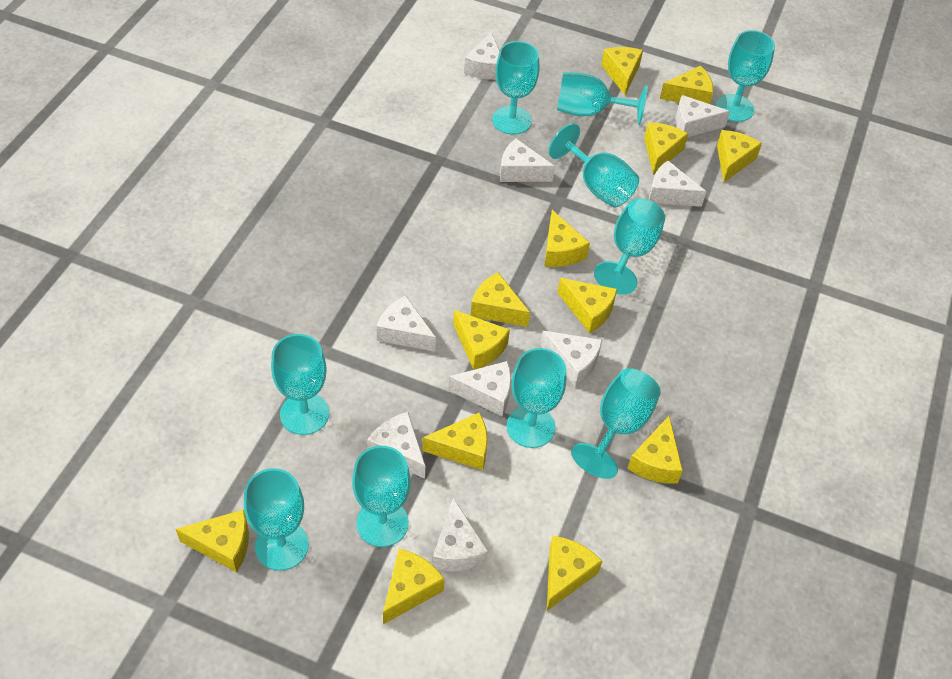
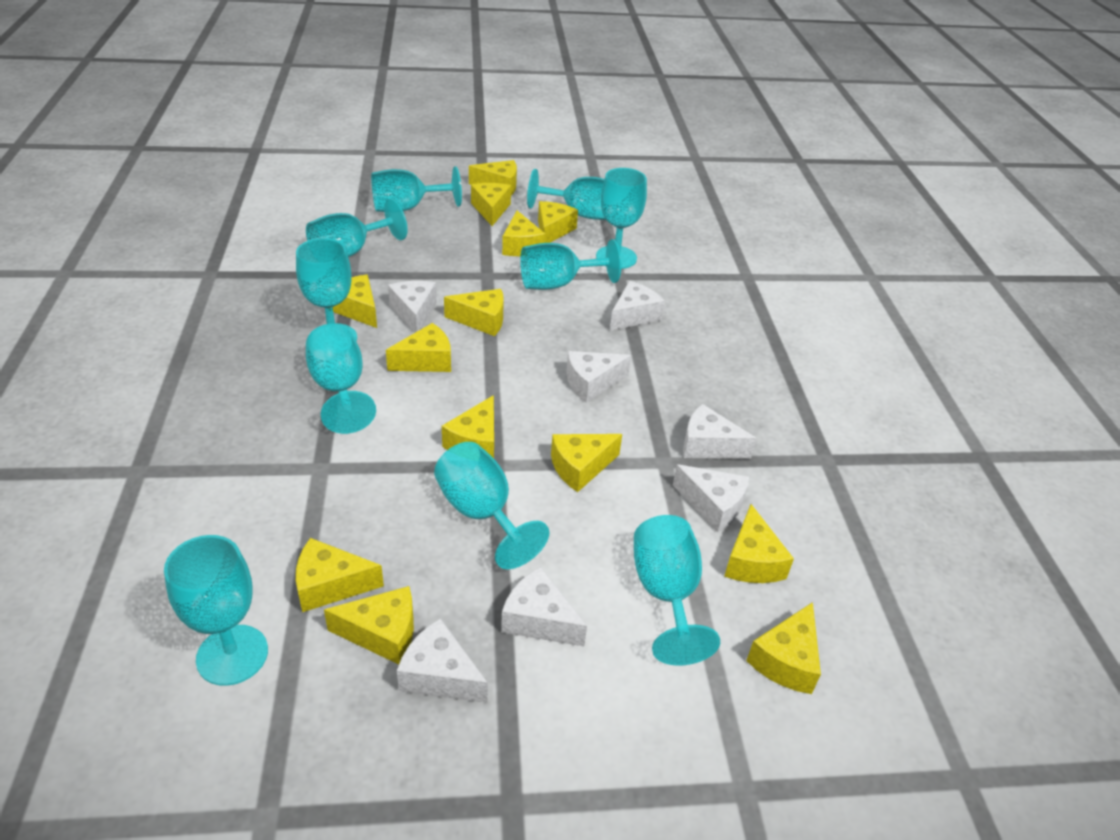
white cheese: [367,412,425,479] [376,296,436,352] [432,498,488,572] [448,361,511,416] [464,32,500,80] [500,139,555,182] [540,331,602,387] [649,161,707,207] [675,95,730,137] = 9 -> [388,281,437,333] [397,618,488,703] [501,567,587,646] [566,351,631,403] [610,281,665,331] [673,465,749,532] [683,404,757,459] = 7

